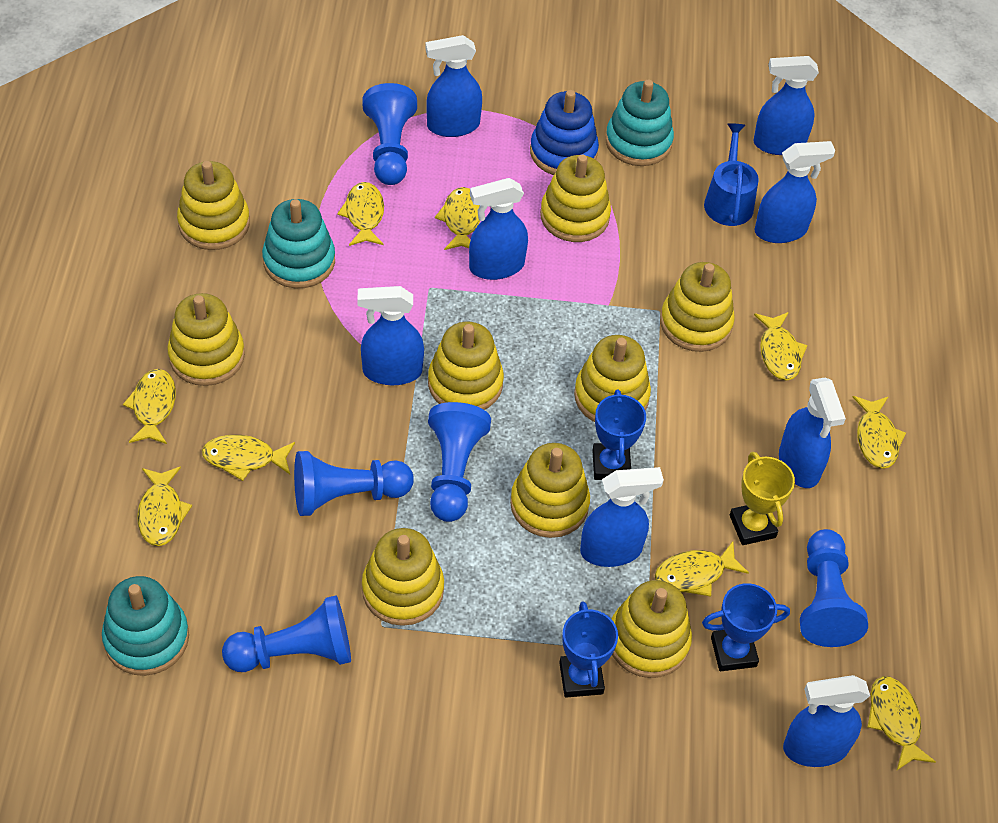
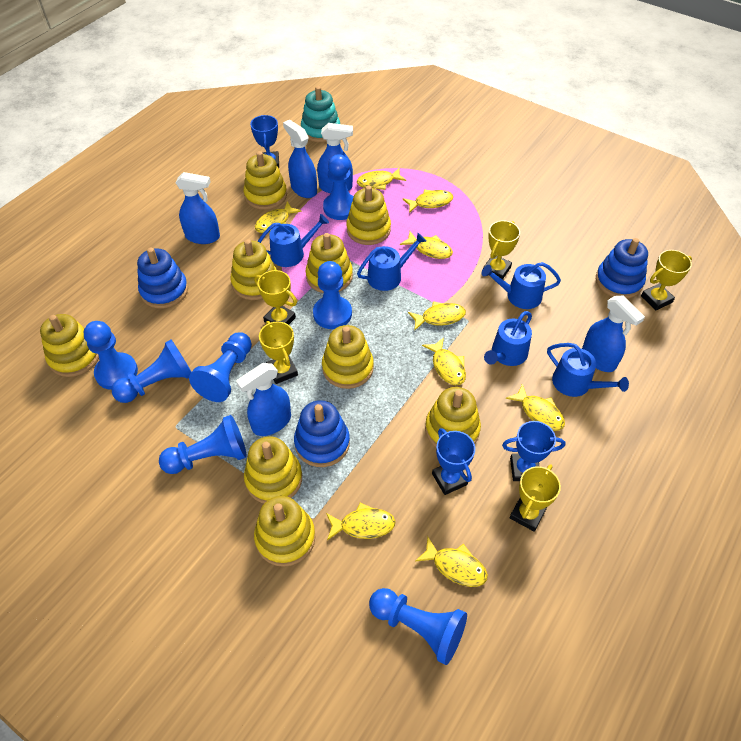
blue pawn: [222,596,351,672] [294,451,414,516] [363,83,417,185] [428,402,491,522] [800,529,868,647] = 5 -> [84,321,138,390] [112,339,192,403] [159,415,247,474] [189,332,252,402] [313,261,352,329] [323,154,354,220] [369,588,467,665] = 7
blue spray bottle: [357,286,424,385] [425,35,482,137] [469,178,528,280] [580,467,664,567] [754,56,819,155] [754,141,835,243] [779,378,846,488] [783,675,870,767] = 8 -> [176,172,220,244] [236,363,291,436] [283,119,317,198] [317,123,353,193] [582,296,645,372] = 5
blue stacking toy: [530,90,599,175] = 1 -> [137,248,188,308] [294,400,350,467] [596,238,648,299] = 3
blue watering can: [704,123,759,226] = 1 -> [258,214,329,267] [357,233,427,291] [482,262,561,309] [484,311,532,366] [547,343,629,397] = 5
turquoise stacking toy: [102,576,189,676] [262,199,335,288] [605,80,674,166] = 3 -> [301,86,340,142] = 1
yellow trophy: [730,452,795,545] = 1 -> [254,270,297,325] [259,321,298,384] [483,221,520,280] [510,464,561,532] [641,250,692,310] = 5

